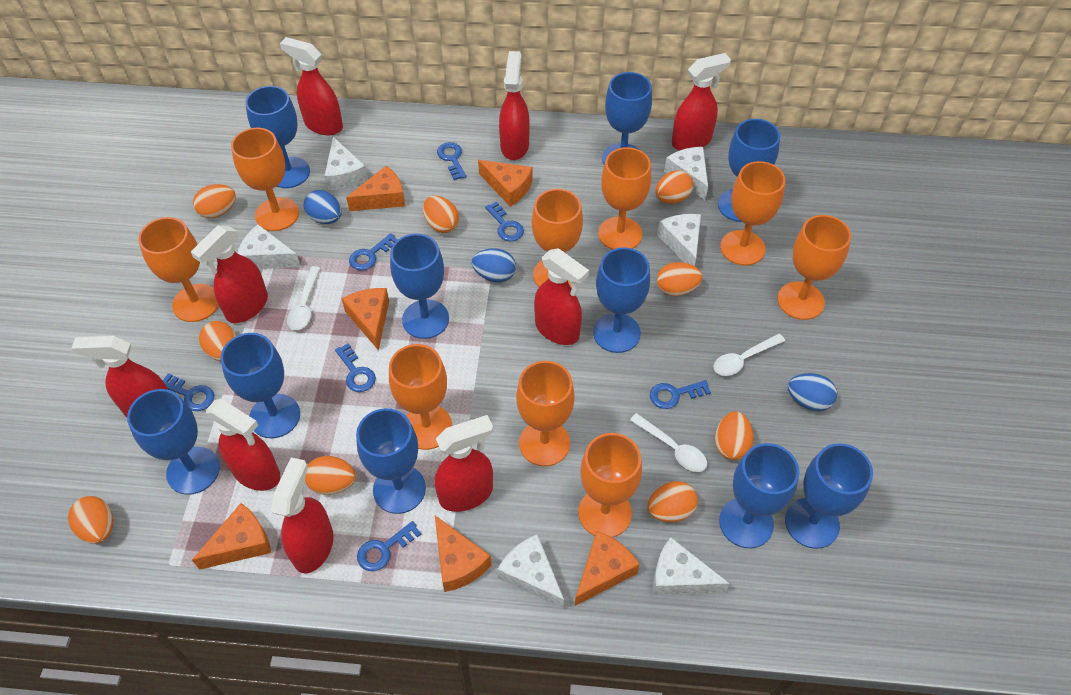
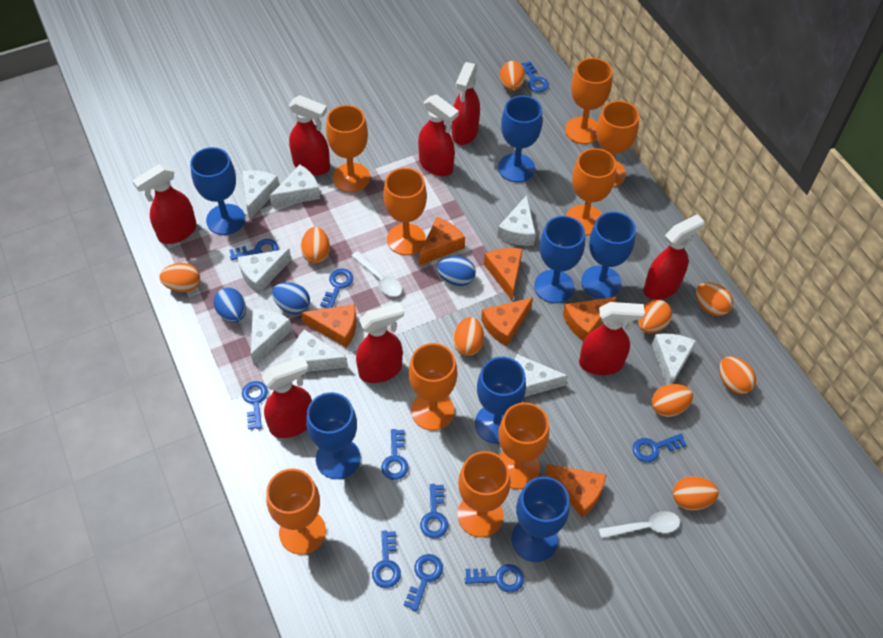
blue goblet: [127,389,220,495] [220,333,300,438] [245,86,310,188] [356,408,426,514] [390,234,449,339] [593,247,650,353] [602,72,652,164] [718,119,780,222] [719,443,799,548] [785,443,873,549] = 10 -> [190,147,245,235] [306,392,360,479] [475,357,526,444] [498,96,543,182] [512,477,570,562] [534,216,585,303] [581,212,636,299] = 7
blue key: [162,373,214,411] [335,343,376,392] [349,233,398,270] [357,521,421,571] [437,142,466,180] [485,201,524,241] [650,380,711,409] = 7 -> [229,239,279,260] [242,381,268,429] [320,268,353,308] [372,530,401,588] [381,429,408,480] [404,554,443,612] [420,484,448,538] [465,564,524,592] [521,61,549,92] [633,434,687,462] = 10
red spray bottle: [71,335,168,417] [191,225,268,323] [206,399,281,491] [271,458,334,573] [280,37,343,135] [434,415,493,512] [499,51,530,160] [534,248,589,345] [672,53,731,151] = 9 -> [132,164,197,244] [262,357,312,438] [289,95,330,175] [356,302,404,383] [418,94,459,176] [452,62,480,145] [579,302,645,375] [643,214,704,300] = 8
white cheese: [238,225,301,269] [325,137,368,190] [497,534,564,609] [653,537,730,595] [657,214,701,266] [664,147,708,200] = 6 -> [238,249,292,294] [242,170,279,220] [251,309,292,365] [270,165,320,207] [291,329,348,372] [497,195,536,246] [515,354,568,397] [652,333,696,385] = 8
white spoon: [287,266,320,330] [630,413,707,472] [714,334,785,376] = 3 -> [351,251,402,297] [598,511,680,539] = 2

